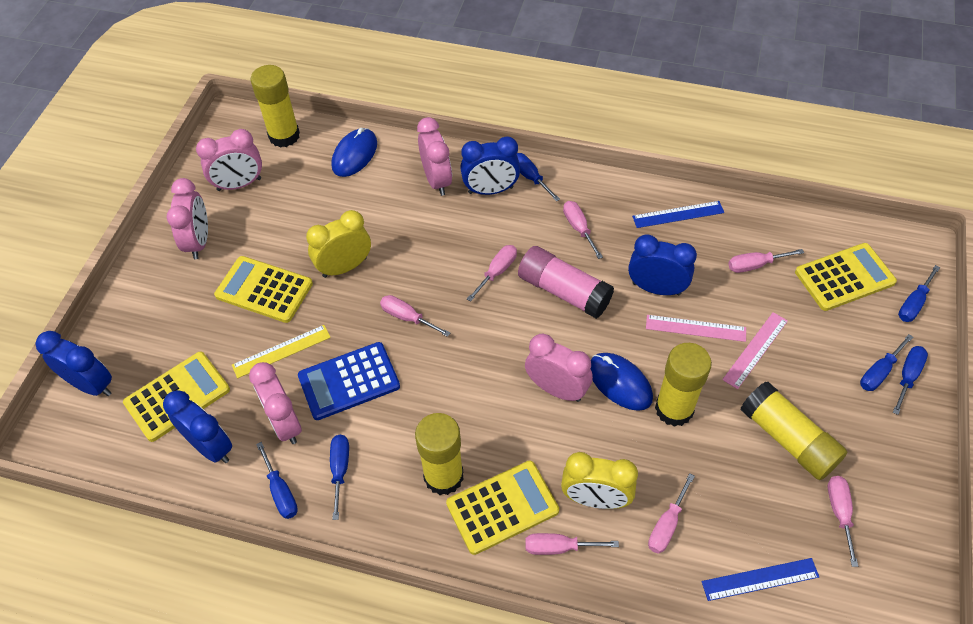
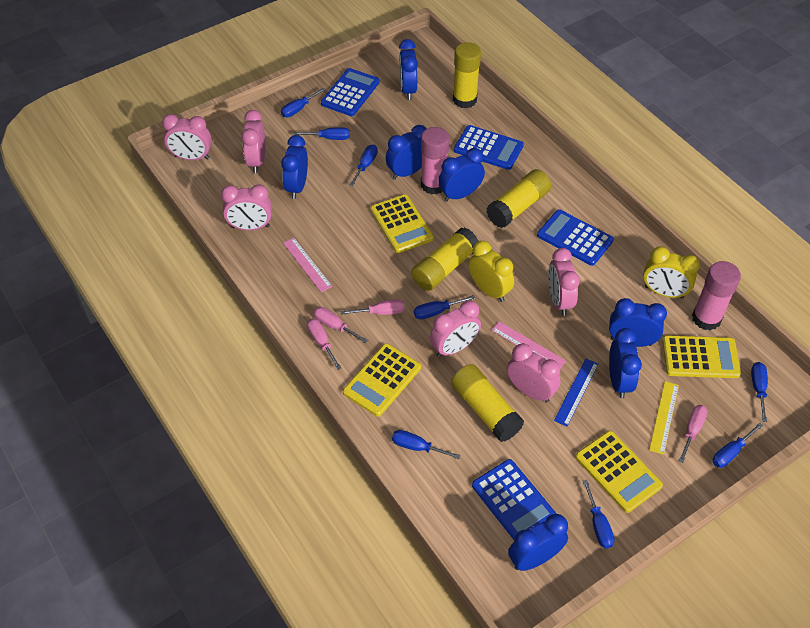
blue calculator: [298,342,400,420] = 1 -> [321,68,380,116] [454,125,524,170] [472,459,557,540] [537,209,614,266] = 4
blue clock: [36,331,112,396] [163,390,232,463] [460,136,520,195] [628,235,697,295] = 4 -> [281,135,308,199] [386,125,426,179] [399,39,418,100] [438,148,485,202] [508,514,568,571] [609,298,667,347] [609,328,642,398] = 7
blue mouse: [331,128,377,177] [591,353,653,411] = 2 -> none = 0
blue ruler: [632,201,724,228] [702,558,819,601] = 2 -> [554,359,599,427] = 1
blue screwdriver: [256,442,298,519] [330,435,349,520] [517,153,560,202] [860,334,913,391] [893,346,928,415] [898,265,940,322] = 6 -> [281,88,326,117] [294,127,350,140] [349,144,378,186] [392,430,460,459] [414,295,475,319] [583,480,615,549] [712,423,763,468] [751,362,768,422] = 8
pink clock: [166,178,208,259] [196,129,262,191] [249,362,302,444] [417,117,452,196] [525,334,593,402] = 5 -> [162,114,212,160] [221,184,272,230] [241,110,265,173] [430,300,481,357] [507,343,561,403] [548,248,580,316] = 6
pink glue stick: [518,246,614,319] = 1 -> [421,127,449,194] [692,261,741,331] = 2
pink screwdriver: [380,295,450,337] [467,245,517,302] [525,533,619,555] [563,201,603,259] [648,473,695,554] [728,249,804,273] [828,476,858,567] = 7 -> [307,319,341,370] [313,307,368,343] [340,299,405,315] [679,405,707,463] = 4

